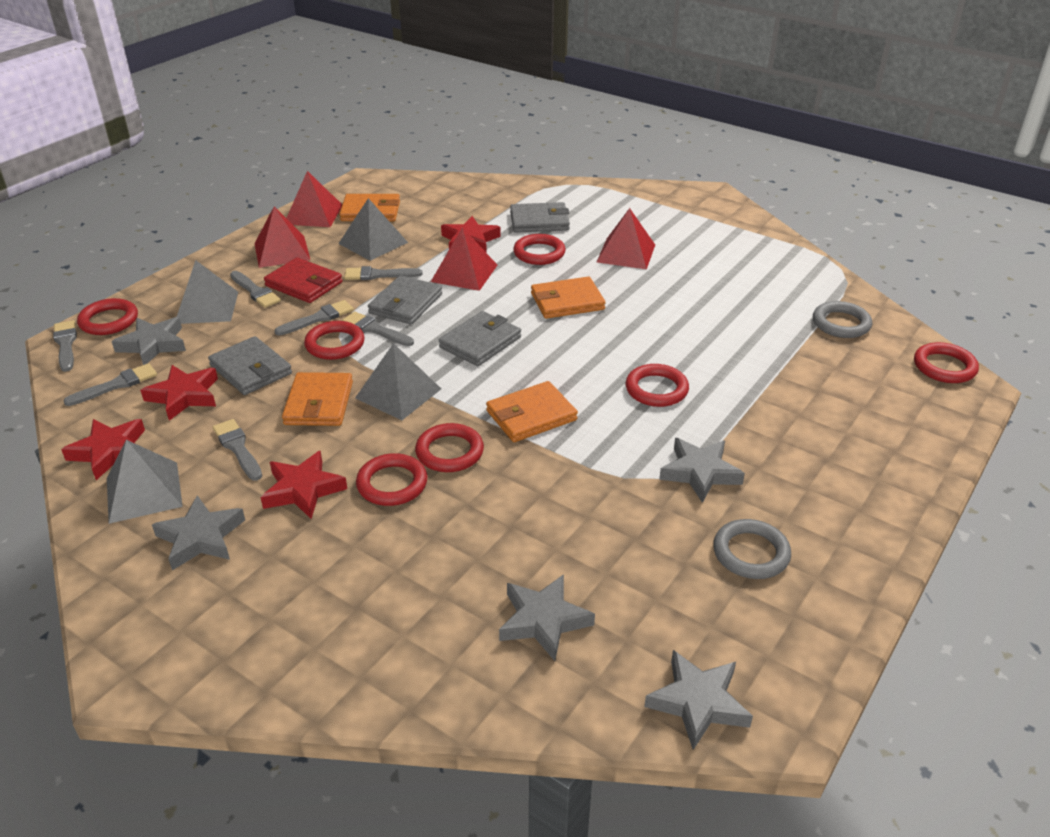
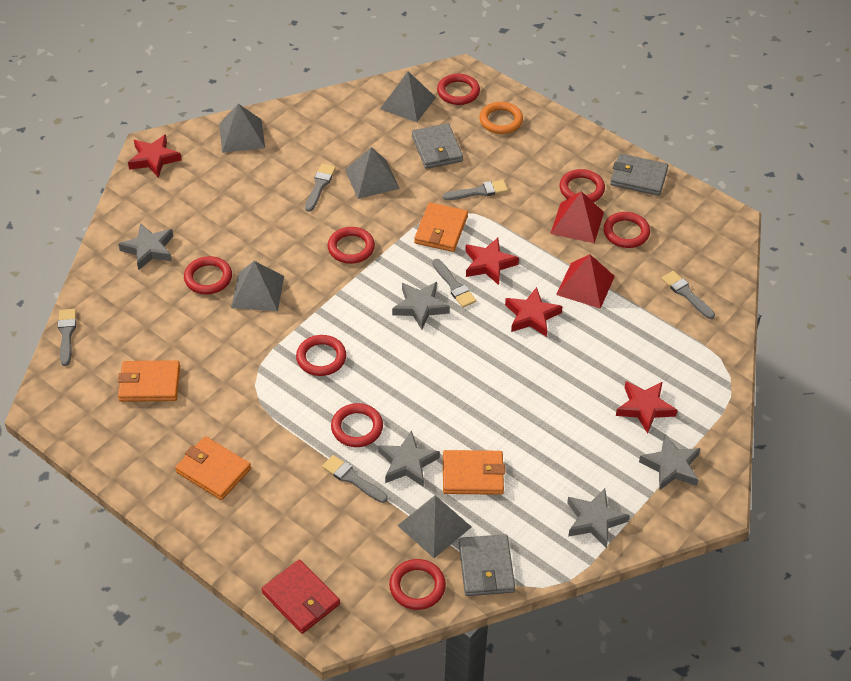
grey brush: [53,320,77,372] [63,363,157,406] [213,419,262,481] [230,271,281,308] [274,300,354,336] [342,311,414,346] [344,266,422,280] = 7 -> [58,309,76,366] [305,164,336,212] [322,455,388,503] [432,259,476,308] [443,180,508,200] [661,271,715,319] = 6
grey pyramid: [107,440,183,524] [177,260,238,324] [338,198,408,261] [355,343,441,420] = 4 -> [219,104,265,153] [231,261,284,311] [345,147,400,199] [380,71,436,122] [397,495,471,558] = 5
grey ring: [713,519,791,579] [813,301,872,338] = 2 -> none = 0
grey wallet: [208,336,292,395] [368,275,442,325] [439,311,521,366] [510,202,570,233] = 4 -> [412,123,463,169] [459,534,515,596] [610,154,669,196] = 3
orange ring: none = 0 -> [479,102,523,134] = 1
red pyramid: [254,207,310,268] [286,171,342,227] [431,227,497,291] [597,208,655,269] = 4 -> [550,191,604,243] [556,254,615,309] = 2
red ring: [77,298,138,335] [304,321,364,360] [356,453,427,506] [415,423,484,472] [513,234,565,265] [626,364,689,407] [914,342,979,383] = 7 -> [184,256,232,294] [296,335,346,376] [328,227,375,264] [331,403,383,447] [389,559,446,610] [437,74,480,105] [560,169,605,202] [603,212,650,248] = 8

